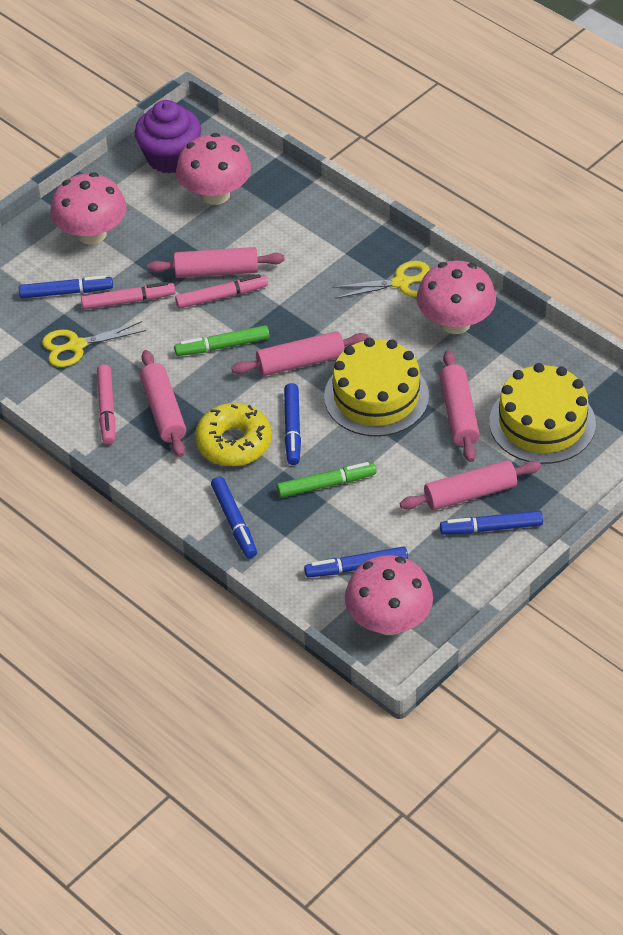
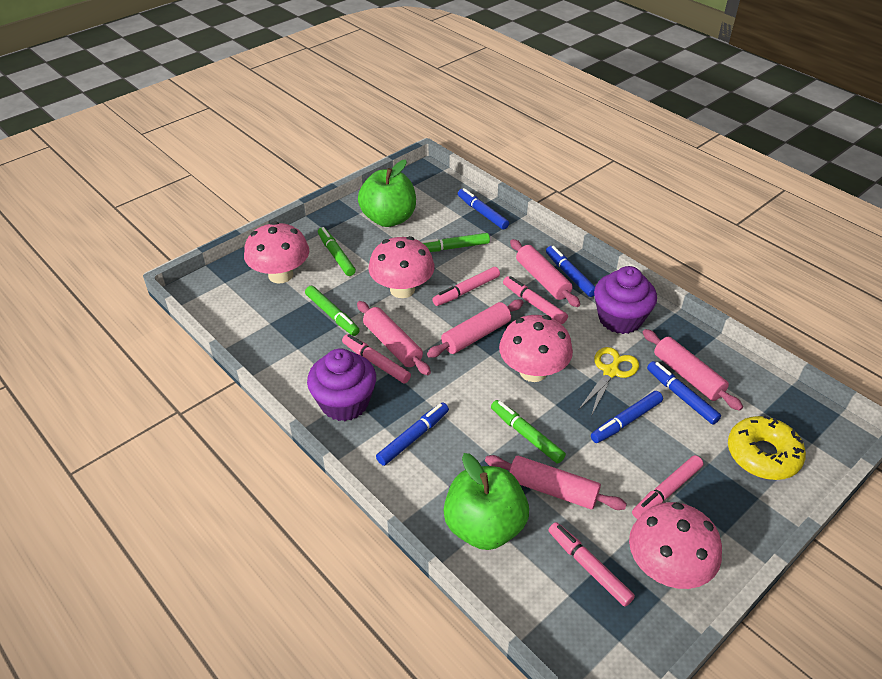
green apple: none = 0 -> [358,159,416,227] [444,453,529,550] = 2
green marker: [174,325,270,356] [277,462,376,498] = 2 -> [305,286,359,336] [318,227,356,276] [421,233,490,252] [491,400,566,464] = 4
pink marker: [81,282,175,310] [97,364,115,444] [175,274,268,308] = 3 -> [342,334,411,383] [432,267,500,306] [503,276,568,324] [549,522,635,607] [632,455,703,519] = 5
purple cupcake: [135,100,201,173] = 1 -> [307,349,376,421] [594,266,657,334] = 2
yellow cake: [324,338,429,436] [489,363,596,464] = 2 -> none = 0
yellow scissors: [42,321,146,367] [332,261,430,299] = 2 -> [579,347,639,416] = 1

